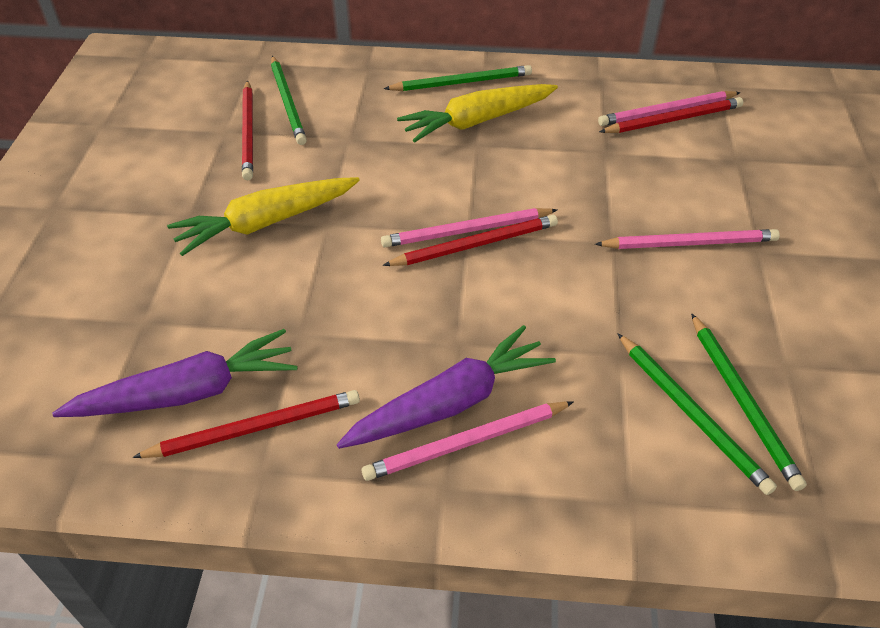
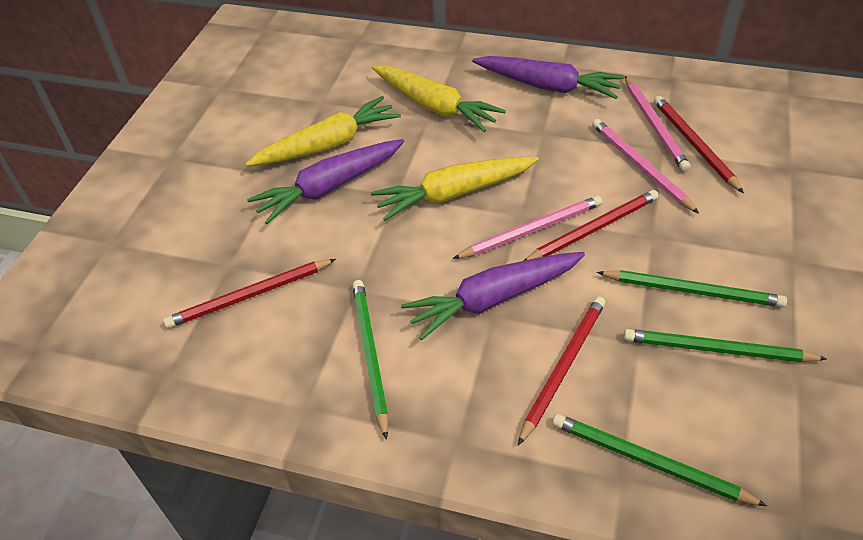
pink pencil: [362,401,573,481] [381,208,557,247] [595,229,780,249] [598,91,741,126] = 4 -> [453,196,602,259] [592,119,699,214] [625,76,691,172] = 3
purple carrot: [52,329,297,417] [337,325,556,449] = 2 -> [247,139,404,224] [401,252,585,340] [472,56,624,99] = 3
yellow carrot: [167,177,360,256] [397,84,558,143] = 2 -> [245,96,401,166] [371,157,539,221] [372,66,506,132] = 3

